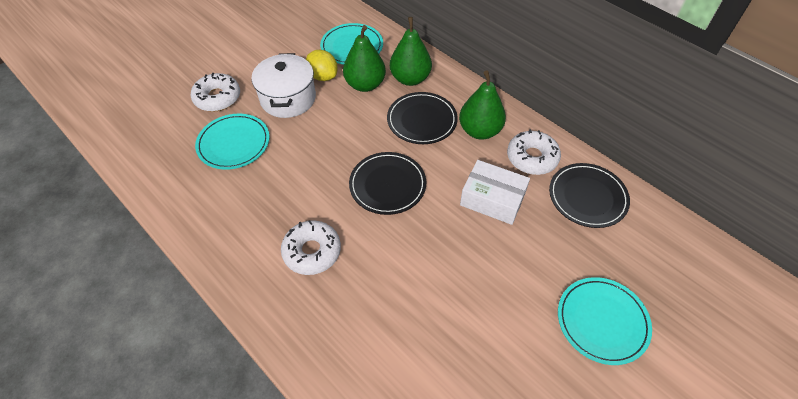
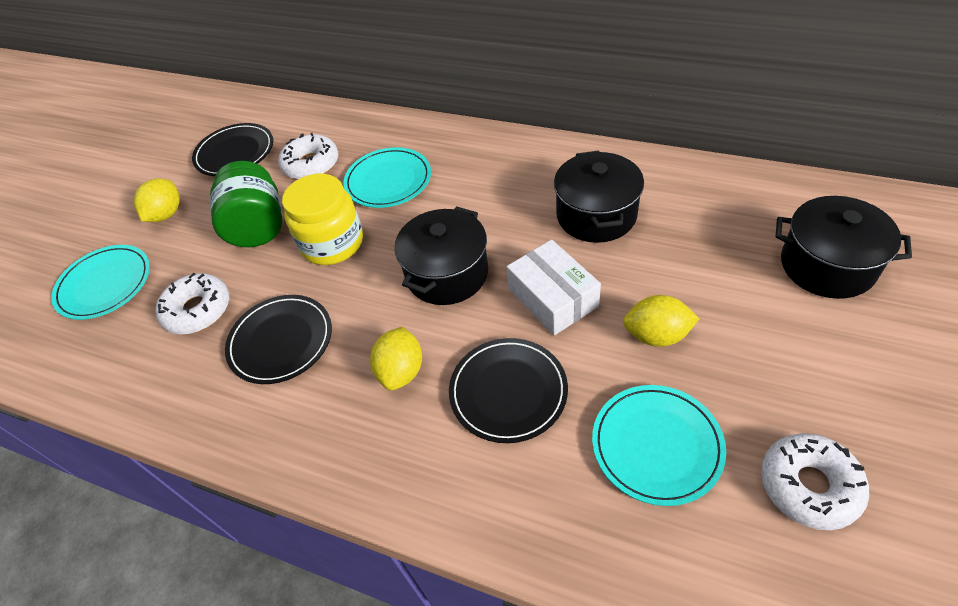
black pot: none = 0 -> [394,206,488,305] [554,150,644,243] [776,196,912,299] = 3
green jar: none = 0 -> [210,161,283,247] = 1
green pear: [343,25,386,92] [390,17,432,86] [459,70,506,140] = 3 -> none = 0
white pot: [251,53,316,118] = 1 -> none = 0
yellow jar: none = 0 -> [282,174,363,265] = 1
yellow lemon: [306,50,338,81] = 1 -> [134,179,180,222] [370,327,422,391] [623,295,699,347] = 3

